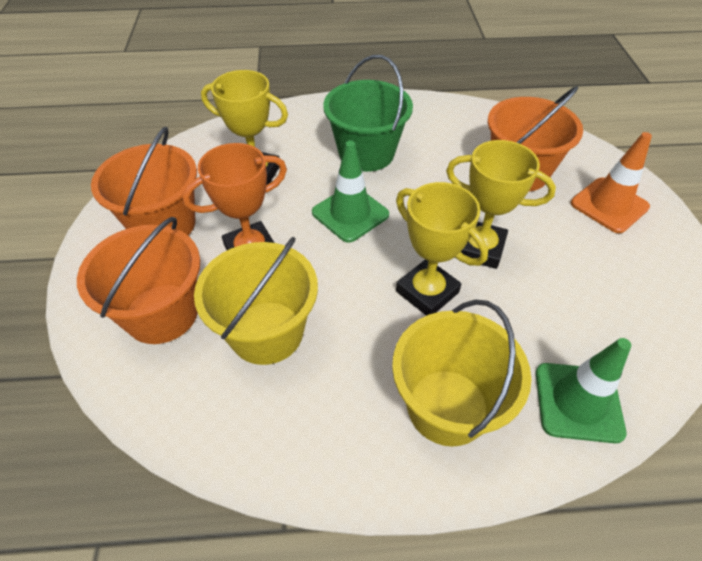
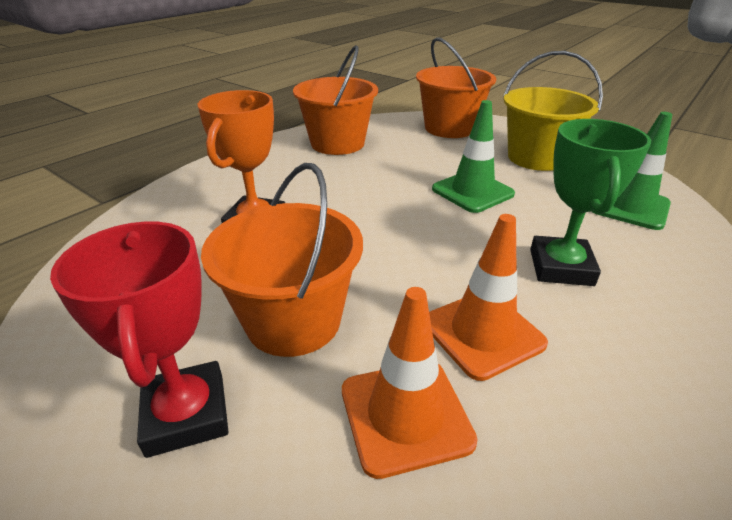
green bucket: [323,55,413,172] = 1 -> none = 0
green trophy: none = 0 -> [530,119,651,286] = 1
orange traffic cone: [571,132,652,233] = 1 -> [342,287,478,479] [429,214,548,381] = 2
red trophy: none = 0 -> [50,221,228,458] = 1
yellow bucket: [194,237,318,365] [392,300,531,447] = 2 -> [503,51,603,171] = 1
yellow trophy: [201,70,288,185] [396,182,488,316] [446,140,556,269] = 3 -> none = 0

